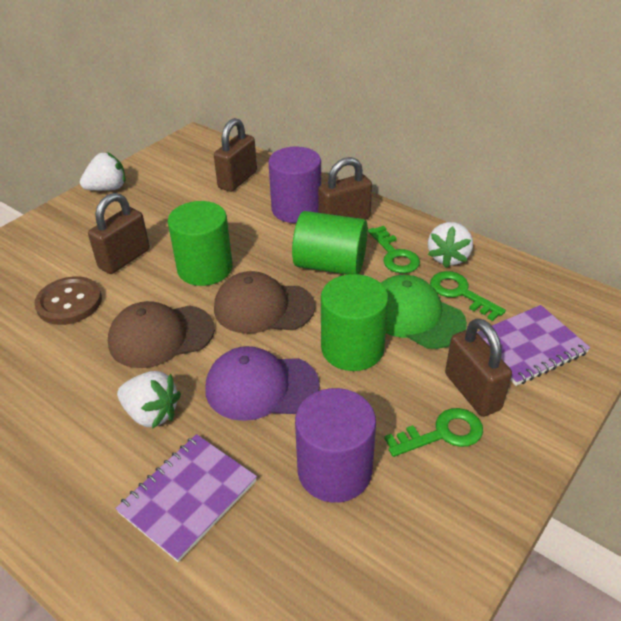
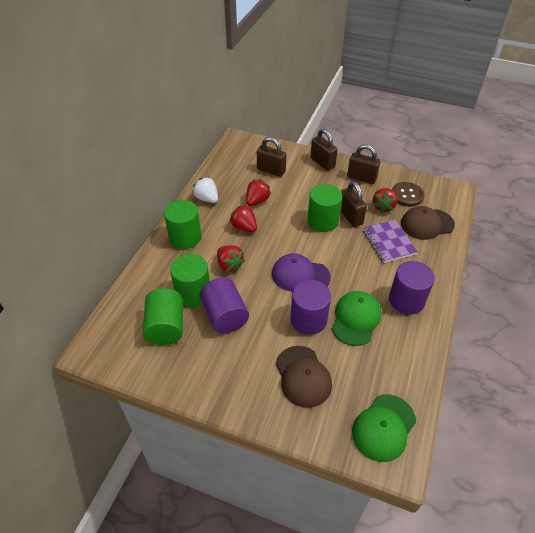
green cap: [381,275,467,349] = 1 -> [332,291,382,346] [352,394,416,462] = 2
green cylinder: [167,201,233,286] [292,211,368,275] [321,274,389,371] = 3 -> [143,288,183,345] [164,200,201,249] [170,254,210,307] [307,184,343,232] = 4
green key: [368,226,420,273] [384,408,483,457] [430,271,506,321] = 3 -> none = 0
purple cylinder: [269,146,321,223] [295,388,376,503] = 2 -> [200,277,249,334] [291,280,331,335] [389,261,435,315] = 3
purple notebook: [115,434,257,562] [477,305,590,386] = 2 -> [363,220,418,263] = 1
red strawberry: none = 0 -> [217,245,245,272] [229,204,257,232] [246,179,271,206] [373,188,398,213] = 4
white strawberry: [80,152,126,191] [117,371,181,429] [428,222,473,268] = 3 -> [192,177,218,203] = 1

